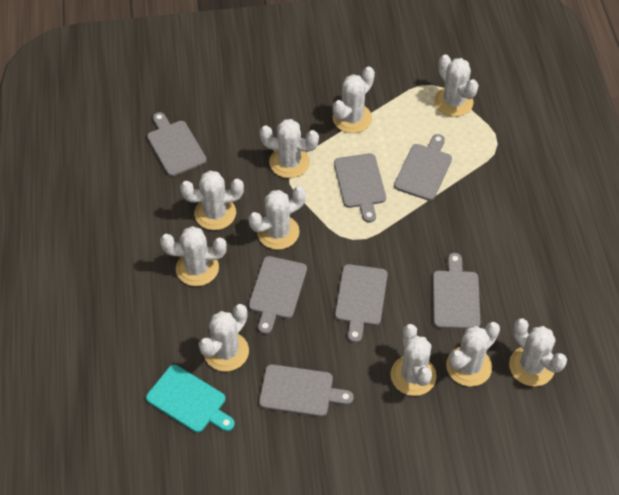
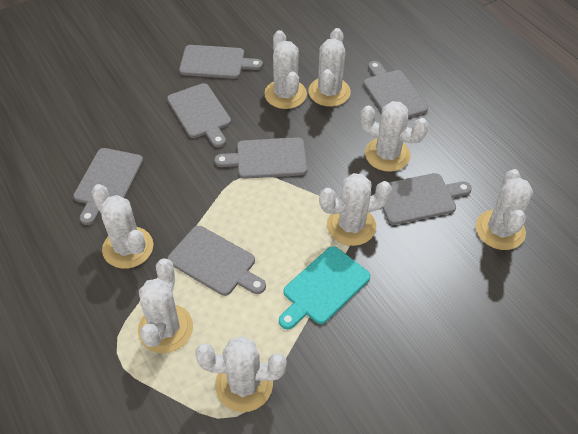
white cactus: [160,226,227,286] [180,171,244,230] [199,304,249,371] [248,186,306,250] [259,119,319,178] [333,66,375,133] [390,324,437,396] [434,54,479,117] [446,322,500,387] [509,319,567,386] = 10 -> [91,184,153,269] [138,258,193,353] [195,336,286,412] [264,30,307,109] [308,28,351,107] [319,173,392,246] [360,101,429,172] [476,169,533,250] = 8

